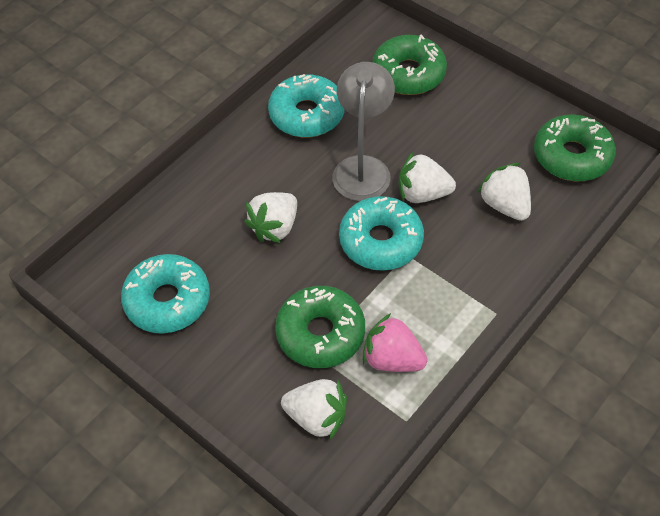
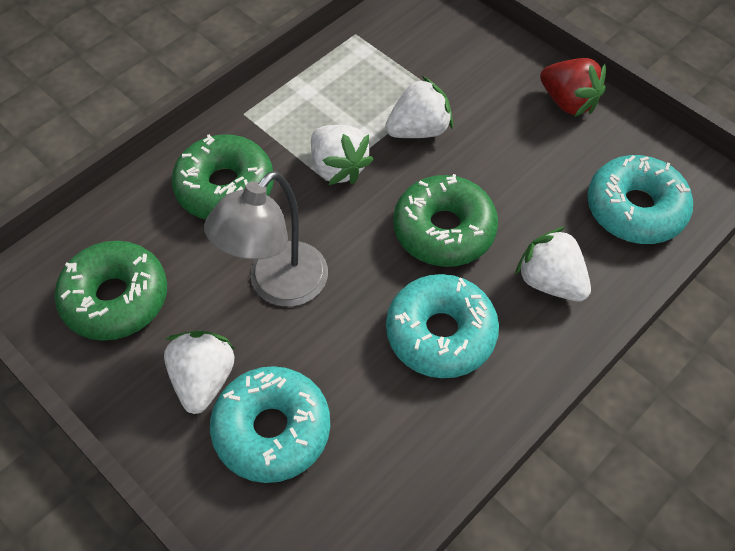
pink strawberry: [363,313,428,372] = 1 -> none = 0
red strawberry: none = 0 -> [540,58,606,117] = 1

